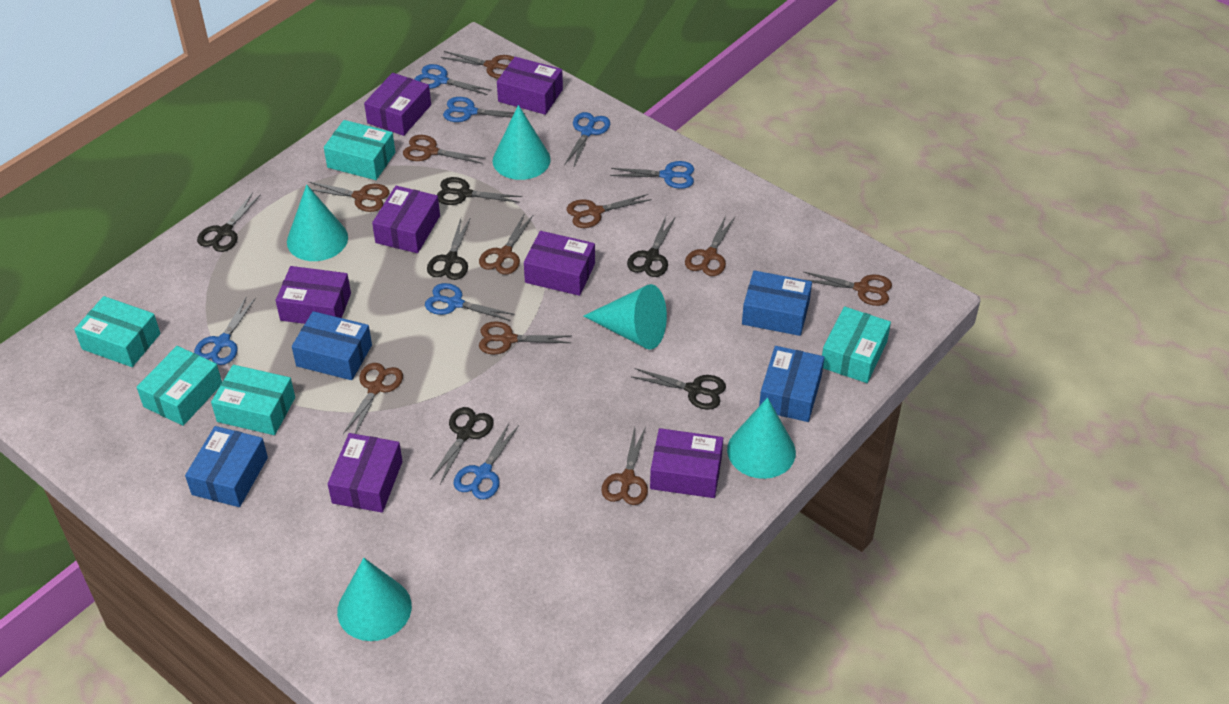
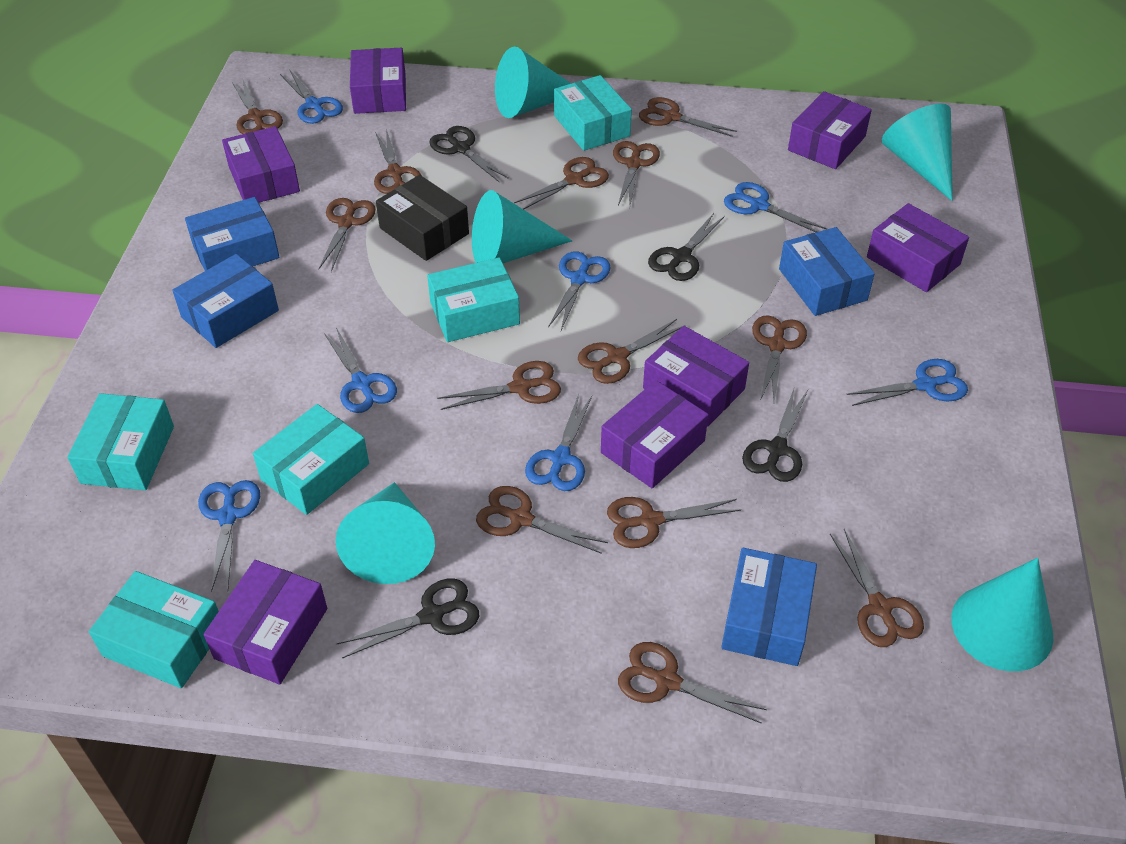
black box: none = 0 -> [376,175,469,261] = 1
black scissors: [197,193,261,252] [427,217,471,280] [430,407,494,484] [437,177,522,205] [627,216,676,277] [632,368,726,410] = 6 -> [337,579,479,658] [429,126,509,182] [648,213,725,281] [742,386,808,482] = 4
brown scissors: [308,181,389,212] [343,363,403,434] [403,135,486,164] [441,51,514,79] [479,213,533,275] [479,321,571,355] [567,194,652,228] [601,427,648,505] [685,215,735,276] [802,272,892,306] = 10 -> [232,78,283,134] [319,198,376,272] [374,129,422,194] [437,361,561,410] [476,486,608,554] [514,157,609,210] [578,319,685,384] [607,497,741,548] [613,141,660,205] [618,642,767,724] [639,97,737,137] [752,315,807,402] [830,529,924,647] = 13

